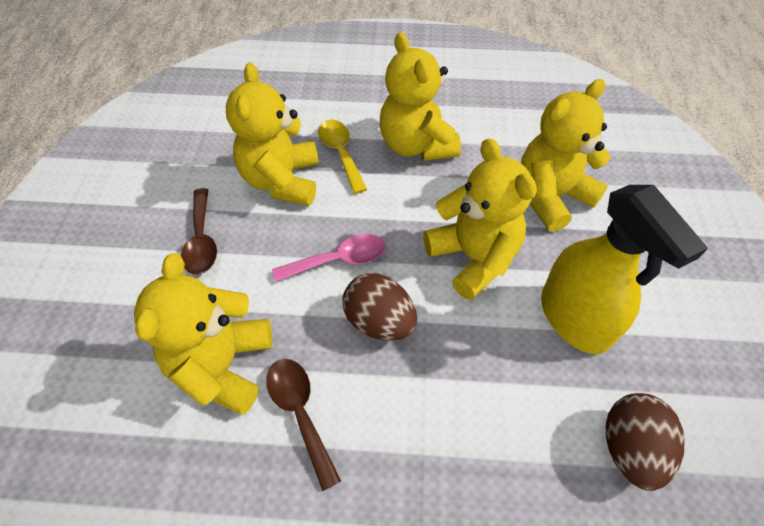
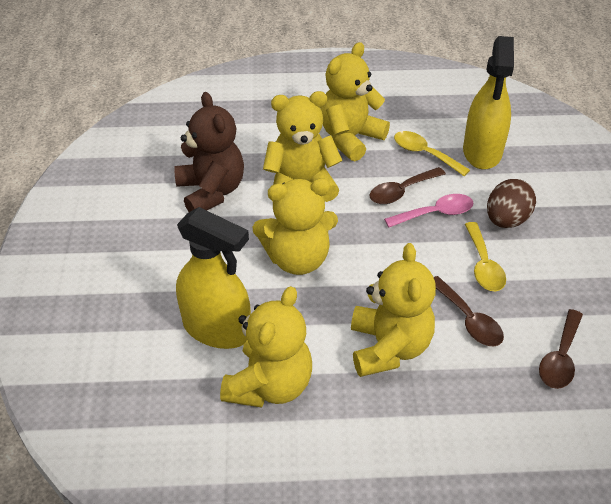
brown egg: [343,273,417,341] [606,393,685,491] = 2 -> [487,179,536,228] = 1
brown spoon: [181,188,217,274] [266,359,341,491] = 2 -> [370,167,446,204] [434,276,504,346] [539,309,583,389] = 3
brown teddy bear: none = 0 -> [174,92,244,212] = 1
yellow spoon: [318,119,367,194] = 1 -> [394,131,470,176] [465,222,506,291] = 2
yellow spray bottle: [541,185,708,354] = 1 -> [176,207,251,349] [463,36,514,170] = 2

